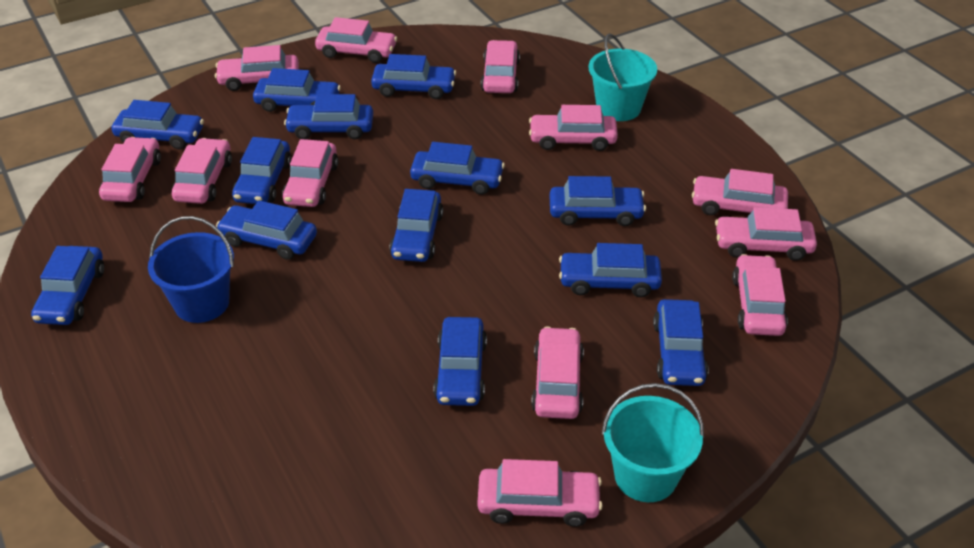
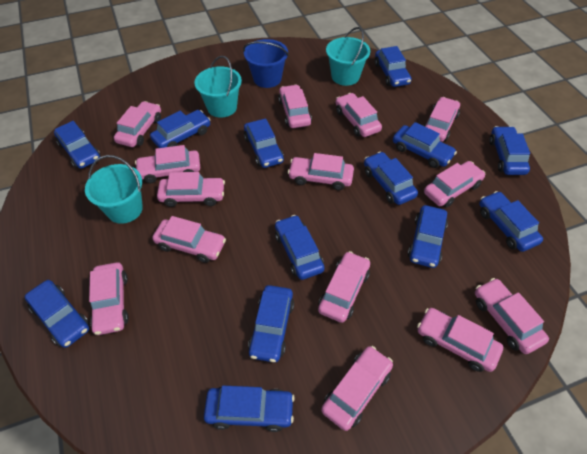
pink car: [99,137,161,202] [172,138,232,204] [215,45,299,91] [282,139,338,207] [315,17,397,63] [478,459,603,527] [481,40,520,93] [529,105,618,151] [531,326,584,419] [692,169,788,215] [715,207,817,261] [732,254,788,336] = 12 -> [89,262,129,335] [114,101,161,147] [135,145,200,183] [152,216,226,263] [157,172,225,207] [278,84,312,128] [288,153,354,190] [318,251,370,323] [321,346,393,431] [336,93,382,137] [417,308,503,372] [423,97,460,142] [424,161,485,207] [475,278,549,354] = 14
turquoise bucket: [589,33,657,121] [602,383,704,502] = 2 -> [85,155,143,224] [194,56,242,118] [326,27,370,86] = 3

